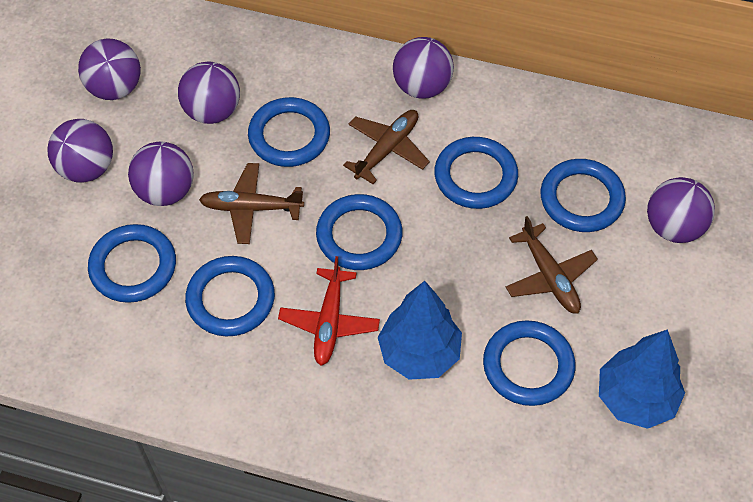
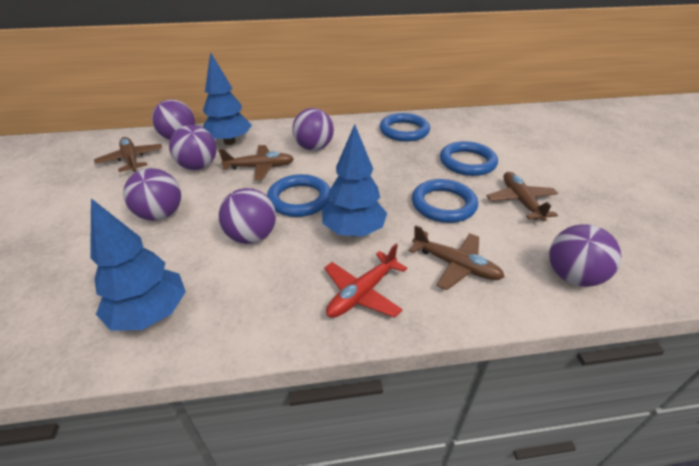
blue ring: [88,224,176,303] [185,256,275,336] [248,97,330,167] [316,194,403,270] [434,137,518,209] [483,320,575,406] [540,159,626,232] = 7 -> [267,174,330,217] [380,113,430,142] [412,179,478,223] [440,141,498,176] = 4
blue tree: [378,281,462,380] [599,329,685,429] = 2 -> [90,199,186,330] [203,52,252,145] [322,124,387,237] = 3
brown plane: [199,163,304,244] [343,110,430,184] [506,216,598,313] = 3 -> [94,137,162,172] [218,145,294,180] [409,225,505,290] [486,172,558,221] = 4

